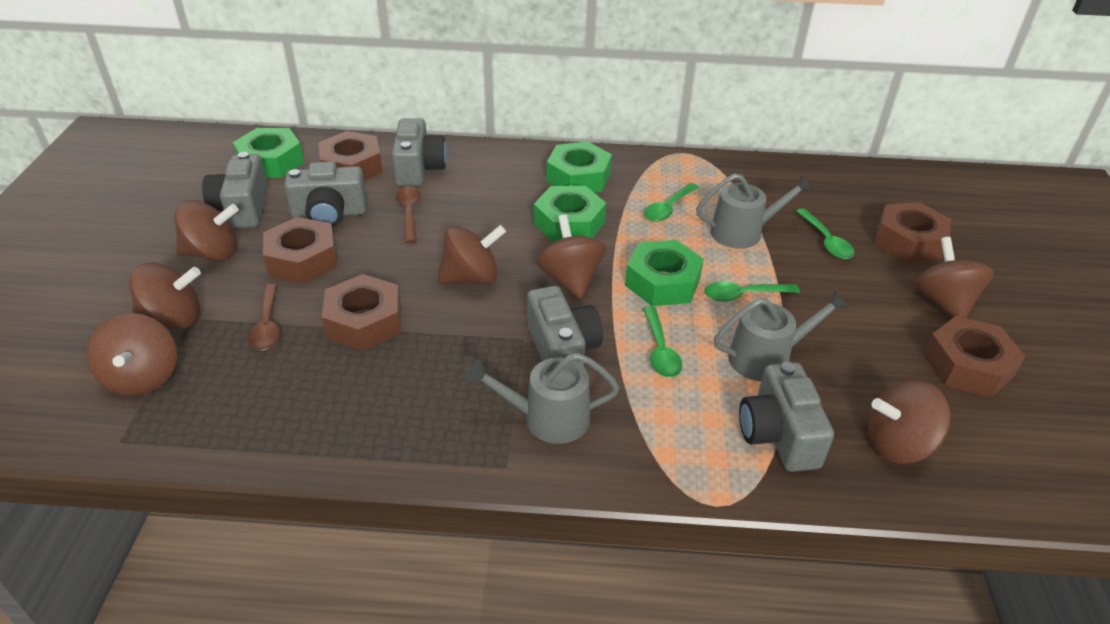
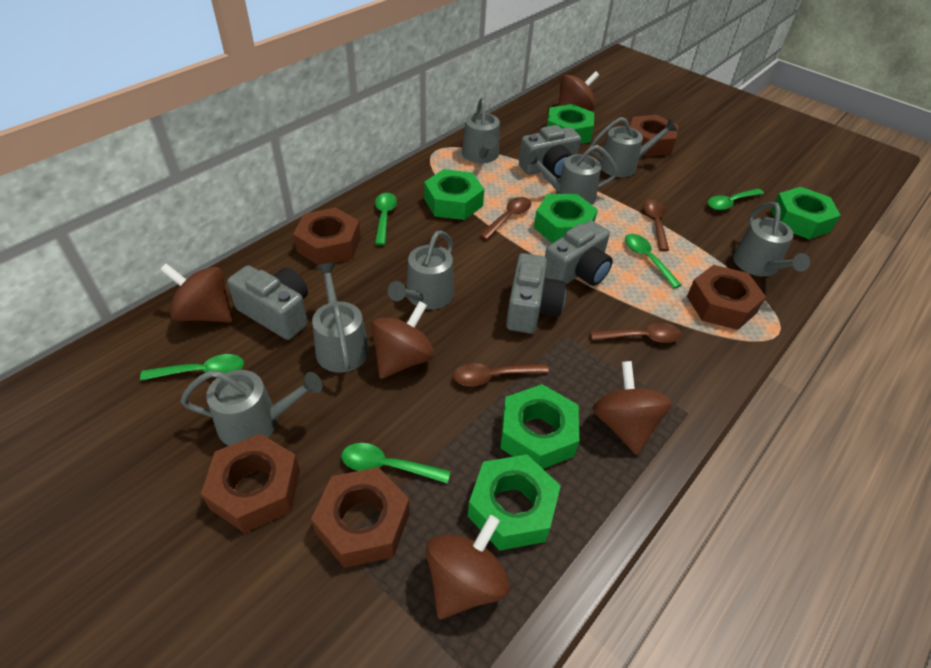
brown spinning top: [86,313,177,396] [129,263,201,329] [175,200,239,261] [437,225,506,285] [536,215,606,299] [868,380,951,464] [914,237,994,318] = 7 -> [160,264,233,323] [371,301,434,379] [426,515,510,619] [558,71,599,111] [593,361,672,455] = 5
brown spoon: [248,283,280,350] [396,186,421,243] = 2 -> [453,363,549,386] [479,197,531,240] [590,323,681,343] [643,199,669,251] = 4
green nut: [233,128,304,178] [534,186,606,242] [546,142,612,193] [625,240,704,306] = 4 -> [424,169,484,220] [468,455,561,551] [500,384,579,469] [534,194,598,243] [547,104,594,144] [771,187,841,239] = 6
green spoon: [643,306,682,378] [644,183,699,222] [704,282,800,302] [796,208,855,259] = 4 -> [140,354,244,381] [341,443,451,484] [375,193,397,245] [625,234,681,288] [708,189,764,210] = 5
grey camera: [202,152,268,229] [284,162,367,227] [392,119,447,186] [527,286,603,367] [739,362,834,472] = 5 -> [227,265,308,340] [506,253,566,334] [519,125,581,178] [545,220,613,286] = 4
grey watering can: [466,353,619,444] [696,174,812,249] [714,290,848,381] = 3 -> [180,370,322,446] [312,263,369,373] [388,231,454,309] [462,97,500,163] [525,145,618,205] [590,117,677,177] [733,202,810,277] = 7

